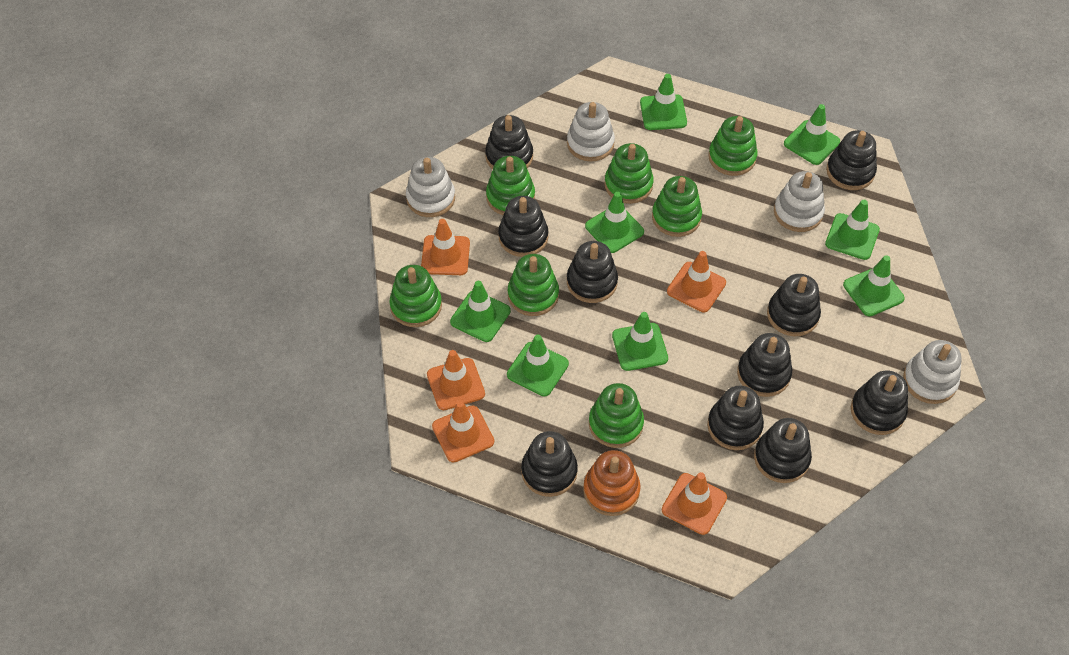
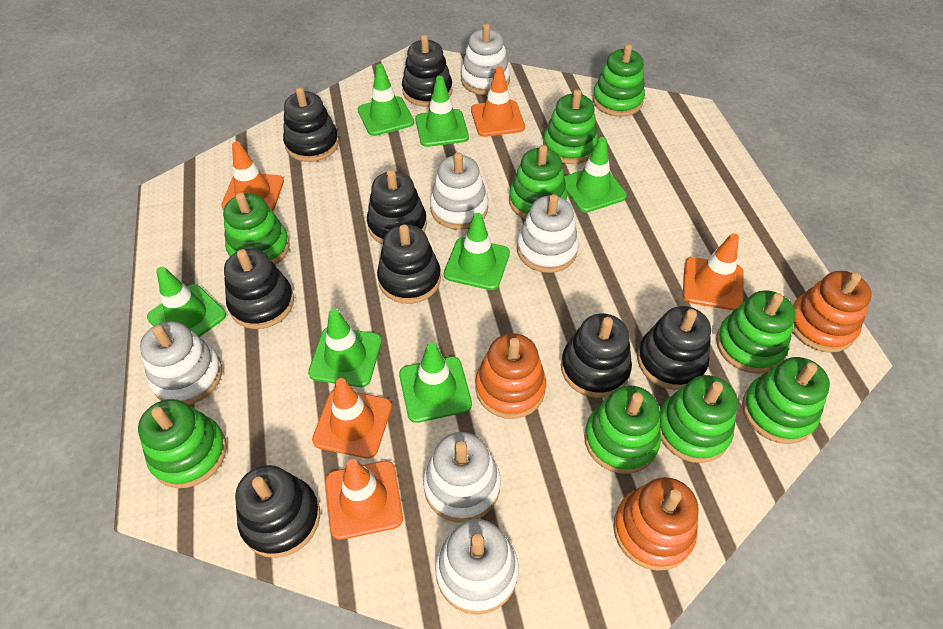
black stacking toy: [485,115,533,169] [498,196,548,257] [521,431,578,497] [567,241,618,303] [707,386,764,450] [737,333,792,397] [754,418,812,483] [767,274,821,336] [826,130,877,190] [851,371,908,435] = 10 -> [224,249,294,329] [235,465,320,558] [283,87,339,162] [367,169,427,245] [377,224,441,304] [402,35,452,107] [561,313,632,398] [637,306,711,390] = 8
green stacking toy: [389,265,442,327] [486,156,535,215] [508,254,559,316] [589,383,644,448] [604,143,654,204] [652,176,702,237] [708,116,758,176] = 7 -> [138,399,227,488] [223,192,290,265] [509,145,567,219] [543,90,598,164] [584,385,661,474] [592,44,645,117] [660,375,738,463] [716,290,795,374] [742,357,830,444] = 9
green traffic cone: [450,281,511,342] [507,335,569,396] [585,192,644,253] [612,312,668,371] [640,74,687,130] [784,104,840,165] [825,200,880,260] [843,255,905,316] = 8 -> [147,267,226,337] [308,309,382,387] [358,64,414,136] [399,343,472,423] [415,76,469,147] [444,213,510,290] [564,137,627,213] = 7
orange stacking toy: [583,450,641,516] = 1 -> [475,333,546,419] [613,477,699,571] [792,271,872,353] = 3
white stacking toy: [406,157,455,217] [567,102,615,162] [774,171,825,232] [903,340,962,404] = 4 -> [140,321,222,405] [423,432,501,523] [430,152,488,230] [435,519,519,615] [461,23,510,95] [517,194,579,273] = 6

